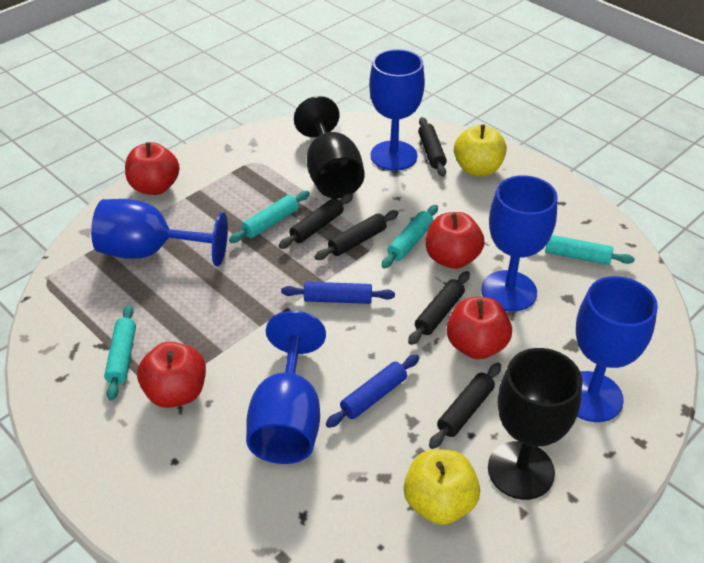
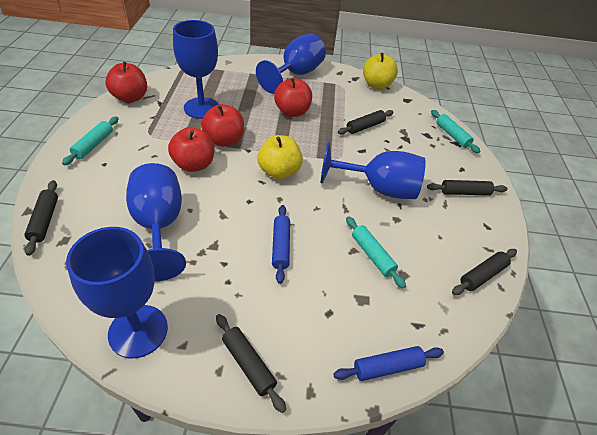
black goblet: [294,96,365,198] [488,348,582,500] = 2 -> none = 0
turquoise rolling pin: [104,305,136,401] [229,191,310,243] [382,205,438,269] [545,235,635,265] = 4 -> [62,117,119,166] [346,216,406,288] [431,110,480,153] = 3

